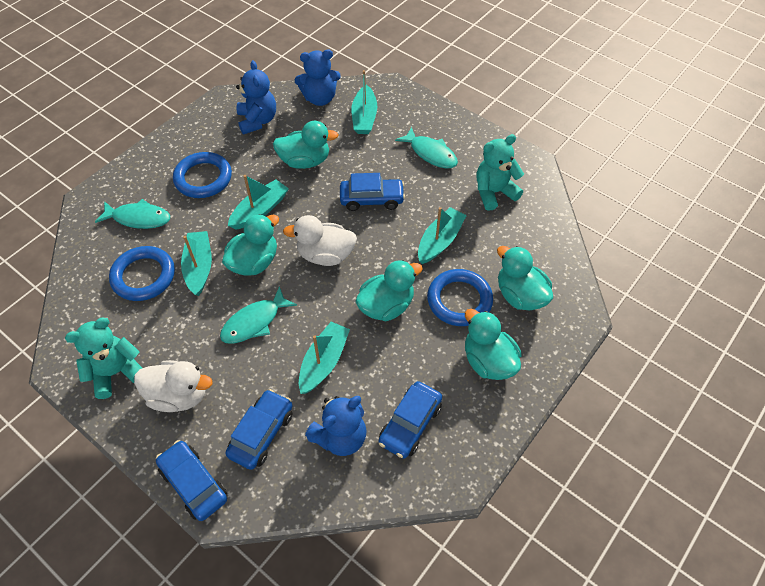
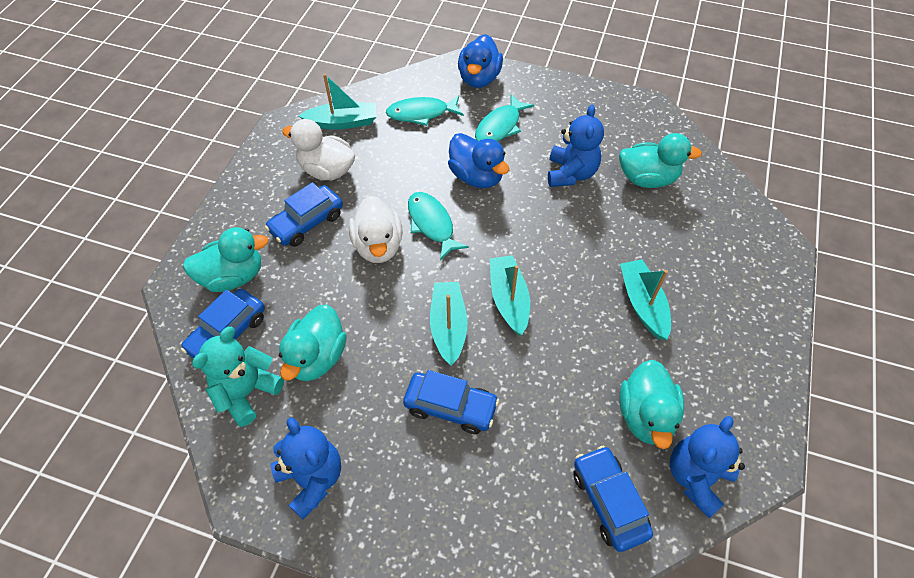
blue duck: none = 0 -> [448,133,509,188] [458,34,503,88] = 2
blue ring: [109,246,175,301] [173,152,232,198] [427,269,493,326] = 3 -> none = 0
turquoise boat: [181,231,212,296] [228,175,289,230] [299,322,350,394] [351,70,377,134] [418,207,467,264] = 5 -> [298,74,377,130] [430,282,468,366] [490,255,530,335] [620,259,671,340] = 4
turquoise duck: [222,214,279,276] [273,121,338,169] [355,260,423,321] [465,309,522,380] [497,246,553,310] = 5 -> [183,227,269,292] [279,305,347,381] [619,133,702,188] [619,360,684,449] = 4
turquoise teddy bear: [65,318,142,399] [477,134,524,211] = 2 -> [192,327,284,427] = 1

